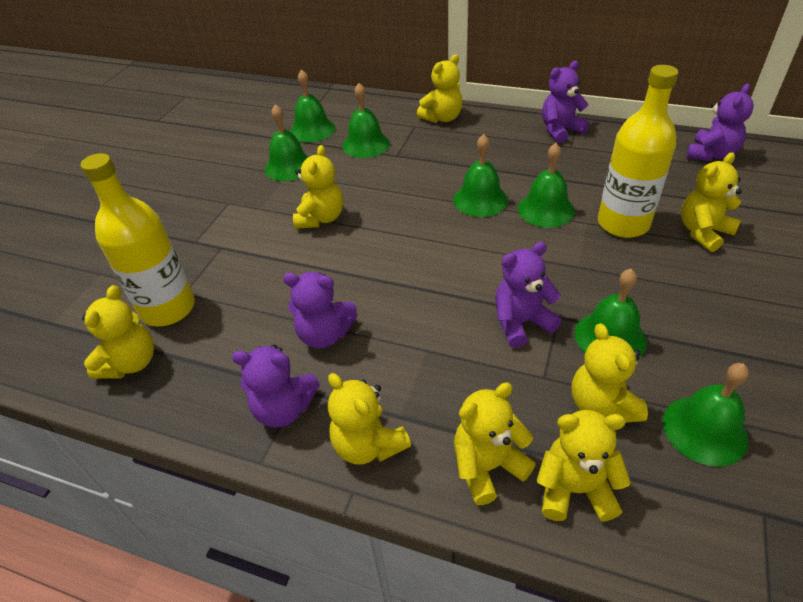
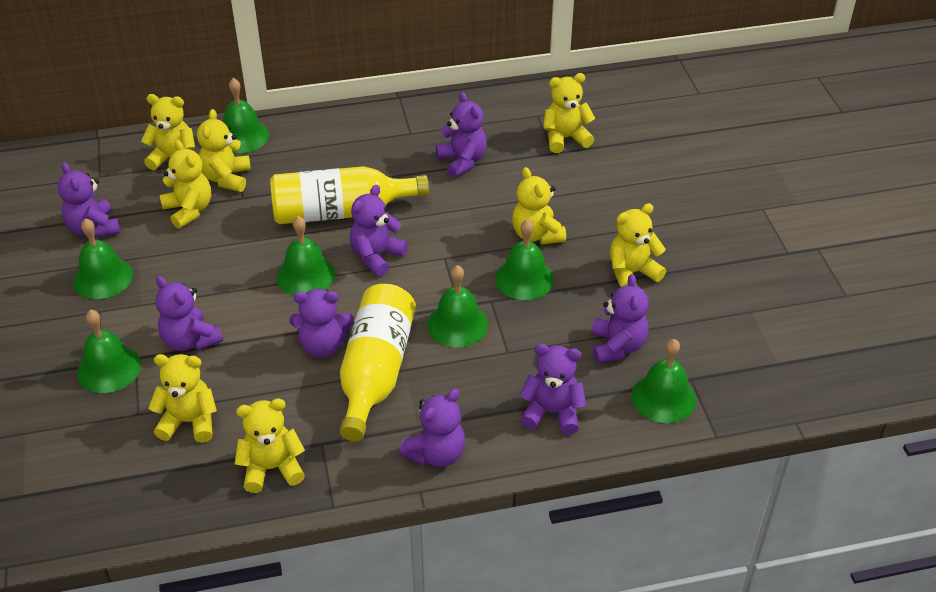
purple teddy bear: [232,345,320,428] [283,272,358,348] [495,242,561,348] [542,61,589,143] [686,84,754,161] = 5 -> [57,162,121,238] [155,276,223,351] [290,289,354,358] [350,185,408,276] [399,389,465,467] [436,92,487,178] [519,344,586,435] [592,274,649,364] = 8

